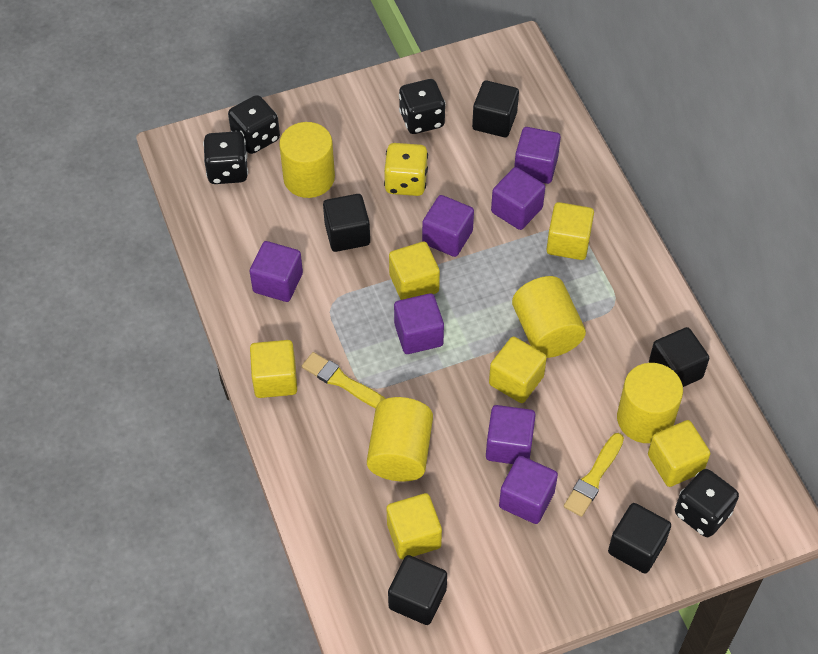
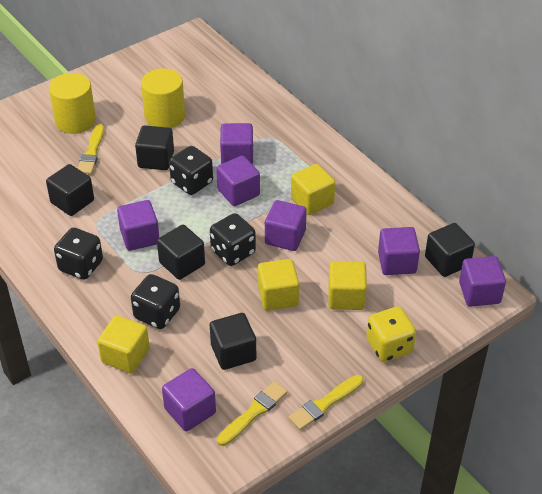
yellow brush: [302,352,385,408] [564,433,624,517] = 2 -> [77,124,104,174] [217,381,288,446] [288,375,364,430] = 3
yellow cube: [250,340,297,398] [386,493,442,560] [389,242,440,300] [489,336,547,403] [546,202,594,260] [648,420,710,487] = 6 -> [97,315,150,373] [258,259,299,311] [291,164,335,215] [328,261,367,310] = 4
yellow cylinder: [279,122,335,198] [367,397,433,481] [512,276,586,358] [617,363,683,443] = 4 -> [49,73,96,134] [141,68,185,128] = 2

